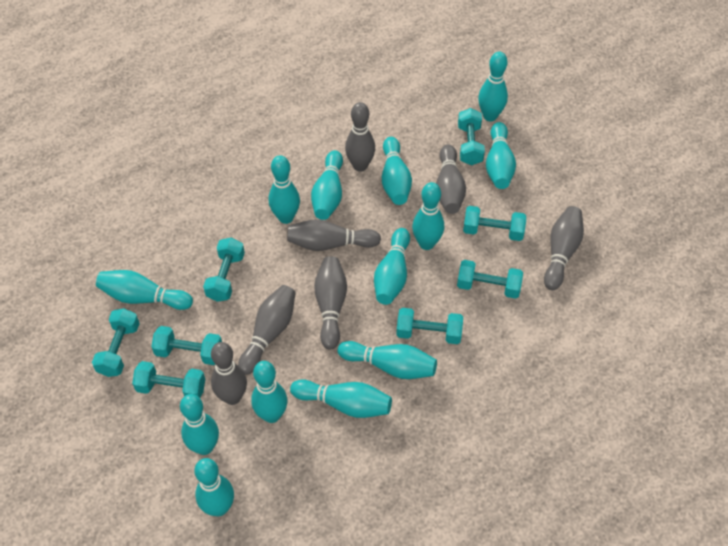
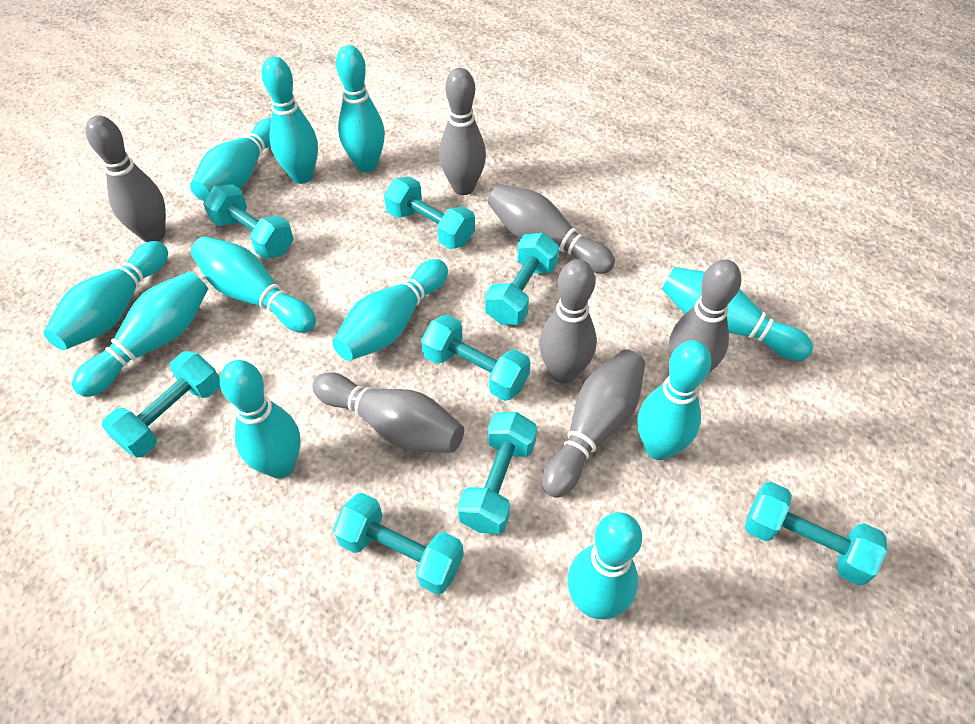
turquoise bowling pin: [96,270,193,310] [180,394,219,455] [194,458,234,516] [251,361,287,423] [269,155,300,224] [290,379,392,418] [311,150,343,220] [337,341,437,379] [374,228,410,305] [382,137,412,205] [412,182,444,250] [478,52,508,121] [486,122,516,189] = 13 -> [44,241,168,350] [72,271,208,397] [190,118,271,201] [191,236,316,333] [220,360,301,479] [261,56,318,184] [332,259,448,361] [336,45,385,172] [568,512,642,619] [638,340,711,460] [662,267,813,361] = 11

